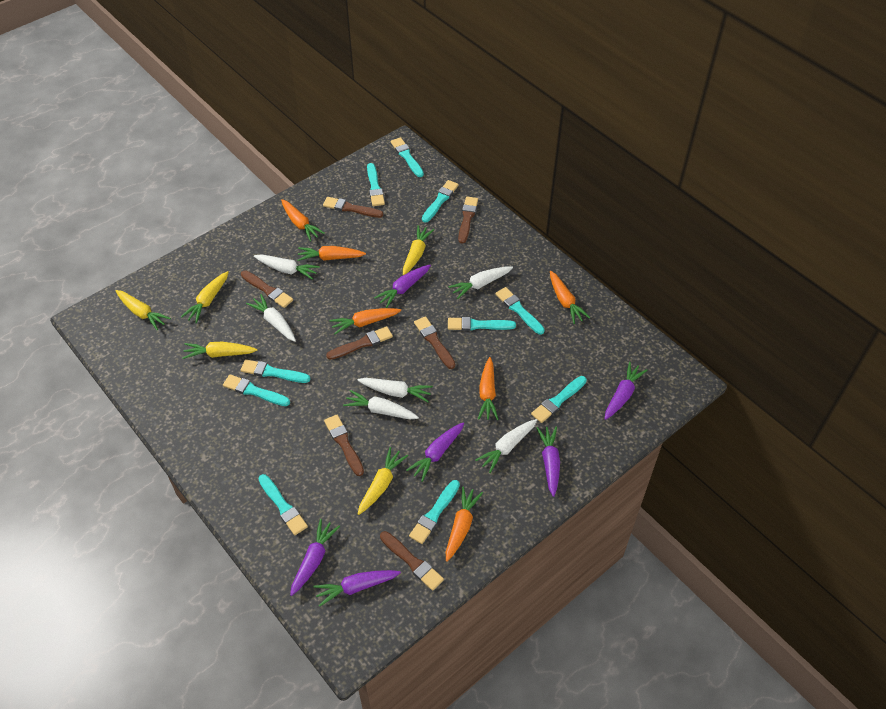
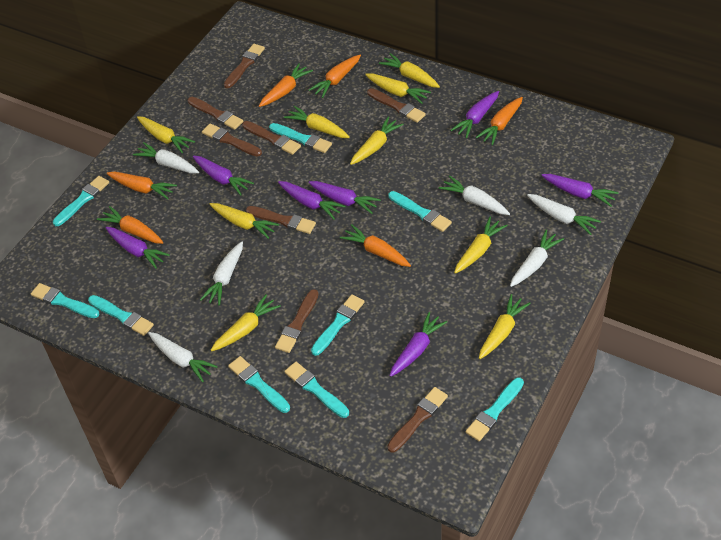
brown brush: [241,270,293,308] [323,197,383,218] [324,415,364,476] [326,326,393,360] [380,531,444,591] [414,316,455,369] [458,197,478,244] = 7 -> [188,97,243,130] [202,123,262,157] [224,44,265,88] [242,121,301,155] [246,206,316,234] [275,289,319,353] [367,88,426,123] [387,387,448,453] = 8
purple carrot: [290,519,340,596] [313,570,401,607] [374,265,431,308] [406,422,464,482] [536,426,560,497] [605,362,647,420] = 6 -> [106,227,170,269] [193,156,254,195] [278,181,346,220] [309,181,381,214] [389,312,448,377] [450,91,499,138] [541,174,619,207] = 7
turquoise brush: [223,374,290,406] [240,359,310,383] [258,474,308,535] [367,163,385,206] [391,137,424,177] [409,480,460,544] [422,180,459,222] [448,317,516,331] [496,287,545,334] [531,376,587,423] = 10 -> [31,283,99,318] [53,176,109,226] [88,295,154,336] [228,356,290,413] [269,123,332,153] [284,362,349,418] [311,294,365,356] [388,191,452,232] [466,377,524,441] = 9
yellow carrot: [116,290,171,330] [181,271,229,323] [182,342,257,359] [358,447,408,515] [403,225,434,275] = 5 -> [137,116,195,153] [209,203,279,239] [210,294,281,352] [284,106,350,138] [350,116,404,165] [365,74,431,104] [379,53,440,88] [454,217,508,274] [479,294,531,359] = 9

